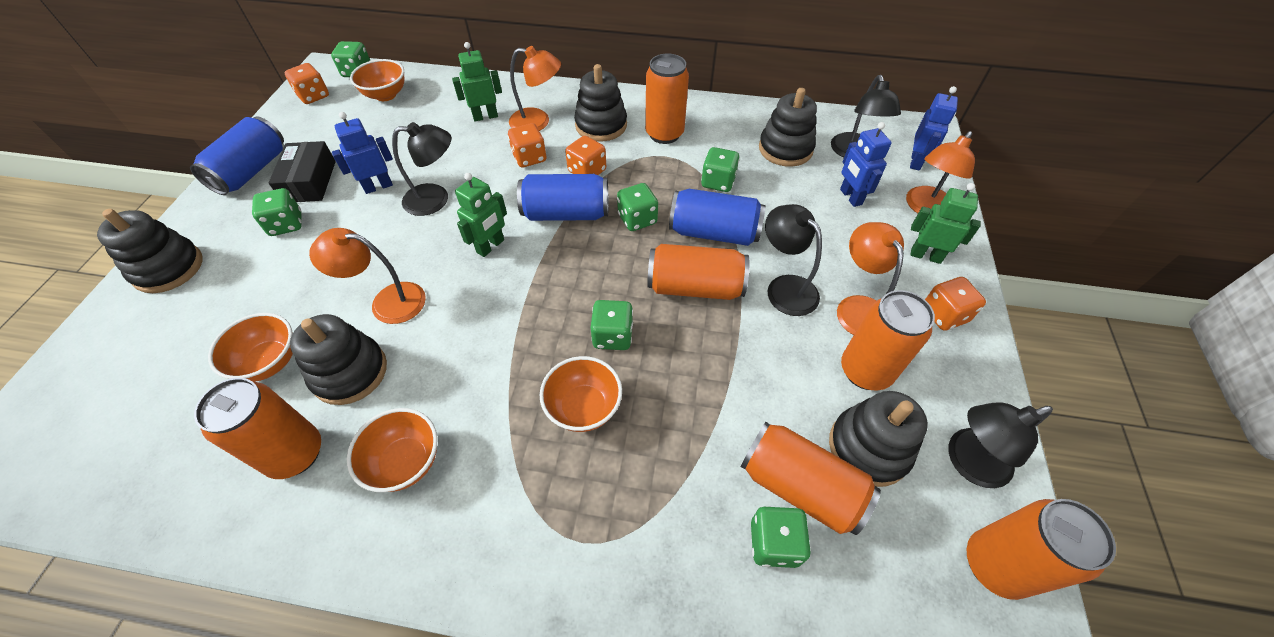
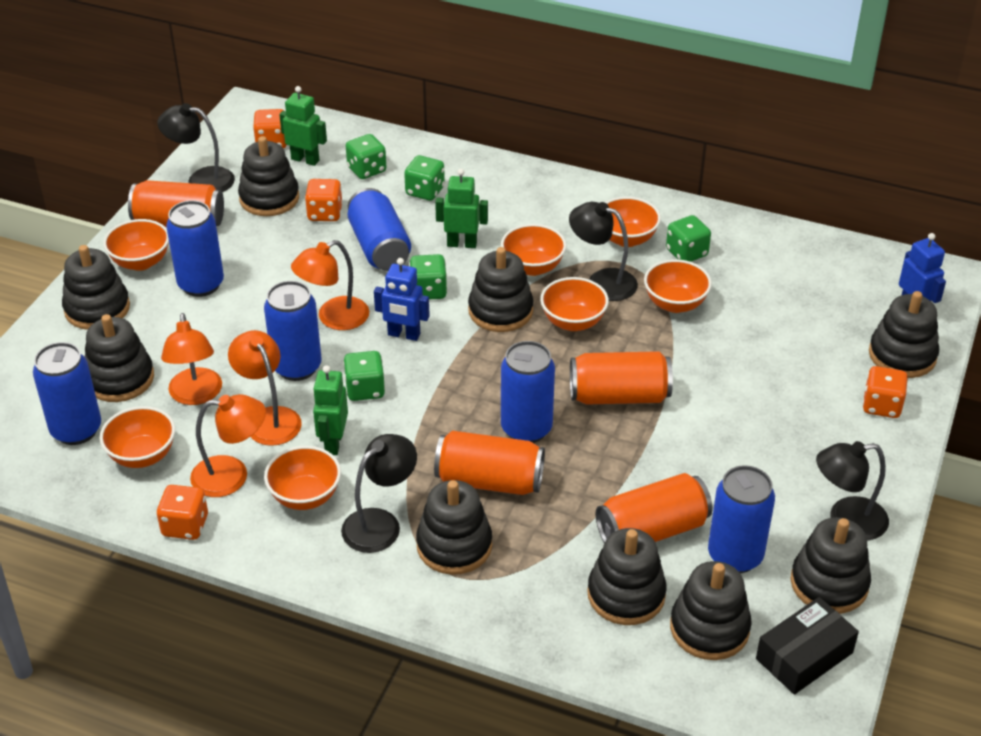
black stacking toy: [97,209,202,293] [290,314,387,405] [574,64,627,142] [759,88,817,167] [829,391,928,487] = 5 -> [62,245,130,330] [85,314,154,402] [238,136,299,216] [416,480,492,575] [468,247,534,332] [587,528,667,625] [670,561,752,660] [790,517,871,614] [869,291,939,378] = 9
blue can: [190,116,284,195] [517,174,609,221] [669,189,765,246] = 3 -> [33,342,101,445] [166,200,224,297] [264,281,321,381] [348,188,411,271] [501,341,555,443] [708,465,775,573] = 6
blue robot: [332,112,393,194] [840,122,892,207] [910,86,958,171] = 3 -> [374,258,430,341] [899,233,946,303] = 2
green dice: [252,188,302,236] [331,41,371,77] [590,300,633,350] [617,183,658,231] [701,147,740,192] [751,506,811,568] = 6 -> [343,351,385,401] [346,134,386,179] [404,155,445,201] [409,254,447,300] [666,215,711,262] = 5
orange bowl: [208,313,293,382] [347,408,437,492] [350,59,404,101] [540,356,622,432] = 4 -> [100,406,175,468] [103,219,169,271] [264,446,341,510] [501,224,566,276] [540,277,609,331] [605,197,661,247] [644,259,712,313] = 7
orange can: [194,378,321,479] [645,54,689,144] [647,244,749,300] [741,422,881,535] [841,290,935,391] [967,499,1116,600] = 6 -> [128,180,224,227] [434,431,545,495] [570,351,673,405] [596,473,712,543] = 4

